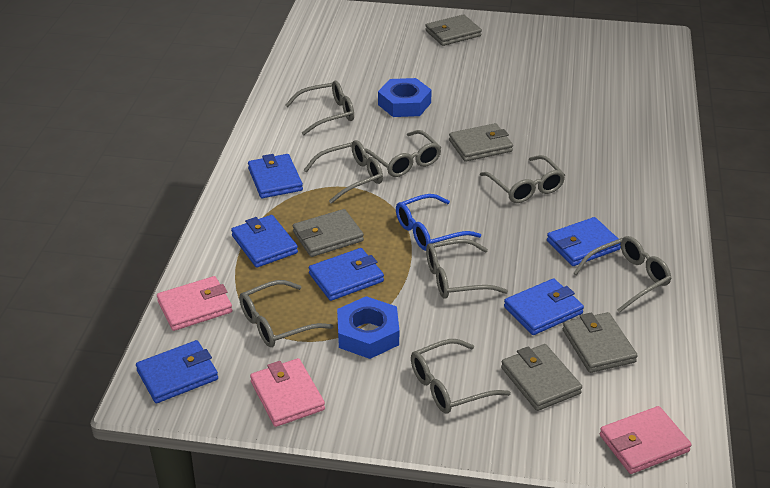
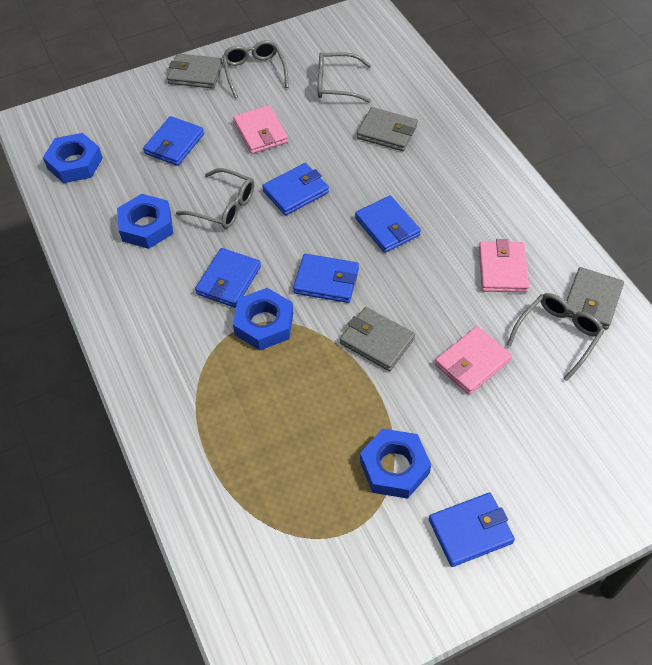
blue glasses: [396,194,481,251] = 1 -> none = 0
blue nut: [337,296,399,359] [378,78,432,117] = 2 -> [43,133,103,183] [117,194,173,249] [233,288,293,350] [360,429,431,499] = 4
grey glasses: [239,280,333,347] [285,81,354,135] [304,140,383,204] [365,130,441,177] [411,339,511,414] [426,239,508,299] [480,155,565,203] [574,236,671,313] = 8 -> [176,168,254,229] [222,40,289,98] [318,52,371,103] [507,293,604,381] = 4
grey wallet: [293,209,364,257] [425,14,482,46] [449,123,513,162] [501,344,582,411] [563,312,638,373] = 5 -> [167,54,223,89] [340,307,415,371] [357,107,418,151] [566,267,624,329] = 4

